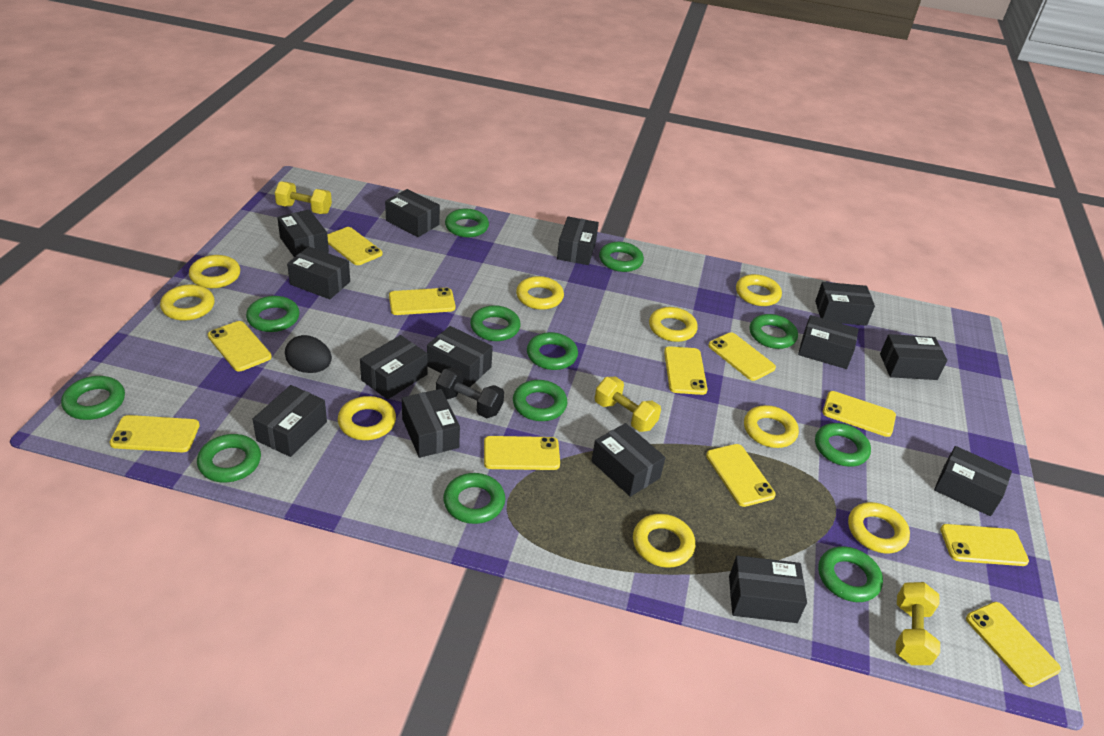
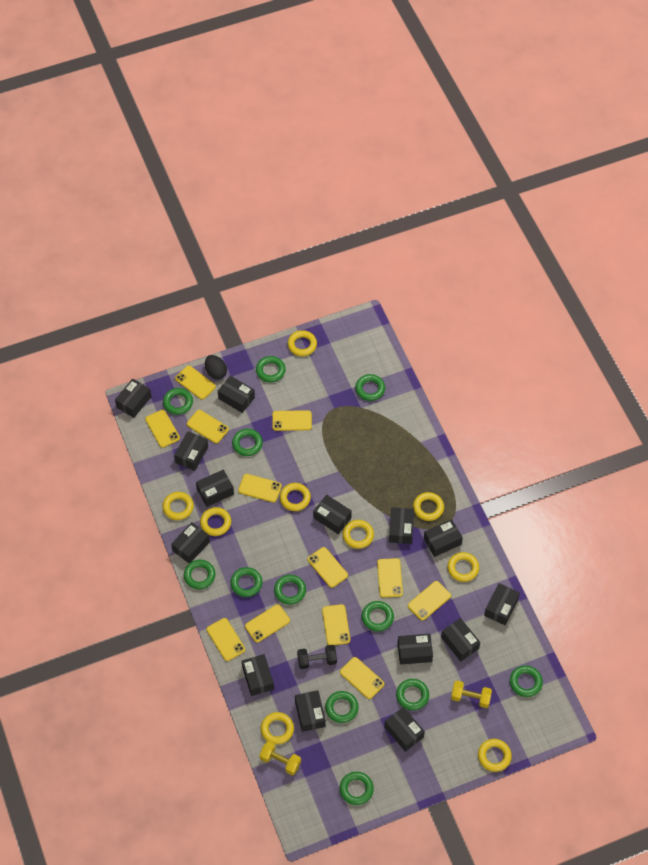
yellow dumbbell: [275,181,332,214] [595,377,661,432] [896,582,940,665] = 3 -> [259,741,301,775] [451,681,492,708] = 2
yellow phone: [109,415,200,452] [208,321,272,371] [327,227,383,265] [389,288,455,315] [484,436,560,470] [664,346,707,395] [706,444,776,507] [708,332,776,381] [823,391,896,437] [940,524,1029,566] [966,602,1061,687] = 11 -> [145,410,180,448] [175,365,216,400] [187,410,229,443] [207,618,245,661] [238,474,282,502] [245,604,290,642] [272,410,312,431] [308,547,348,588] [322,604,350,645] [340,657,384,699] [377,558,403,598] [408,581,451,621] = 12

